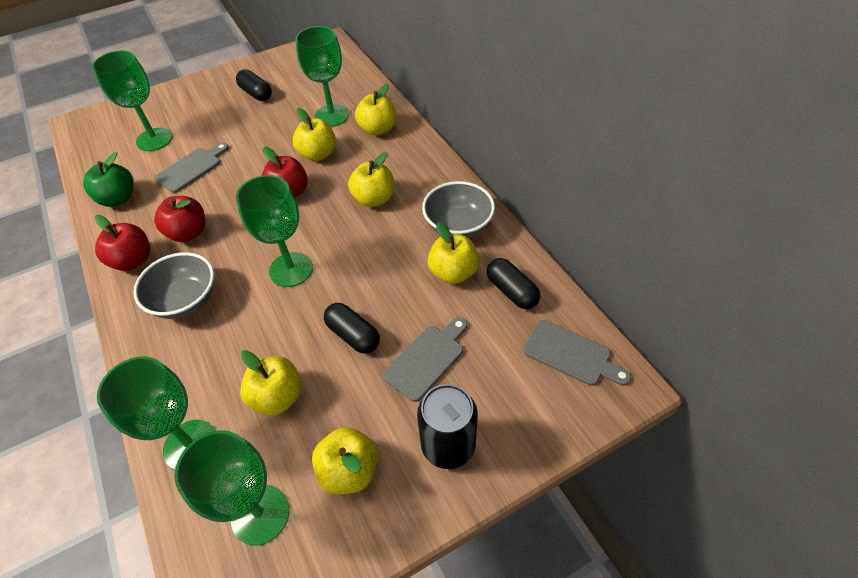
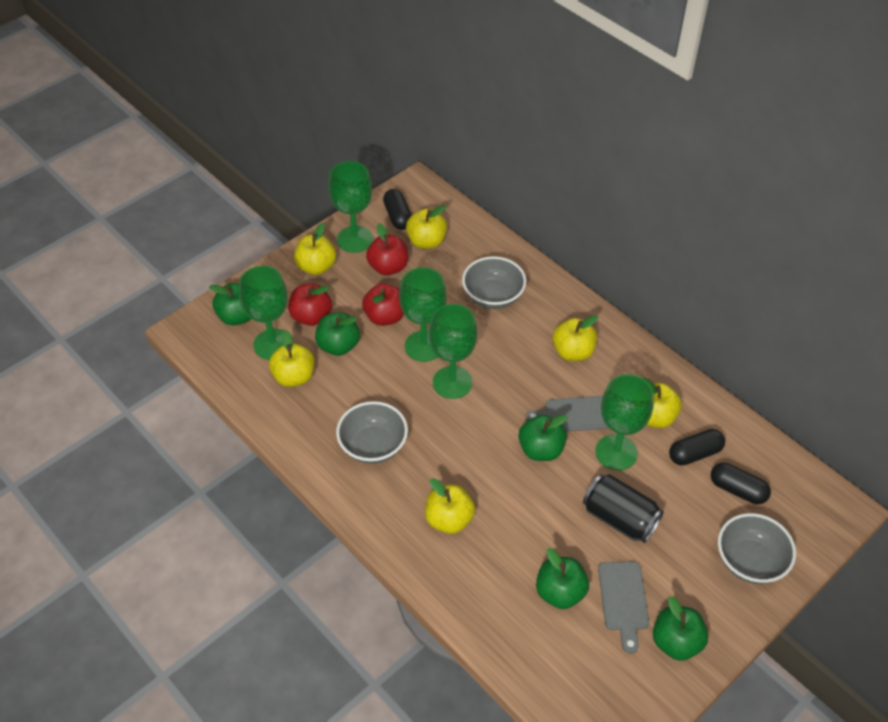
green apple: [83,152,134,207] = 1 -> [209,283,251,325] [315,312,360,356] [519,415,568,461] [536,548,589,609] [653,596,708,661] = 5
grey bowl: [133,252,214,319] [422,181,495,238] = 2 -> [336,401,408,464] [462,256,526,309] [718,513,796,584] = 3
grey cutting board: [155,143,229,193] [383,317,467,402] [523,320,631,386] = 3 -> [526,396,609,432] [598,562,649,654] = 2

